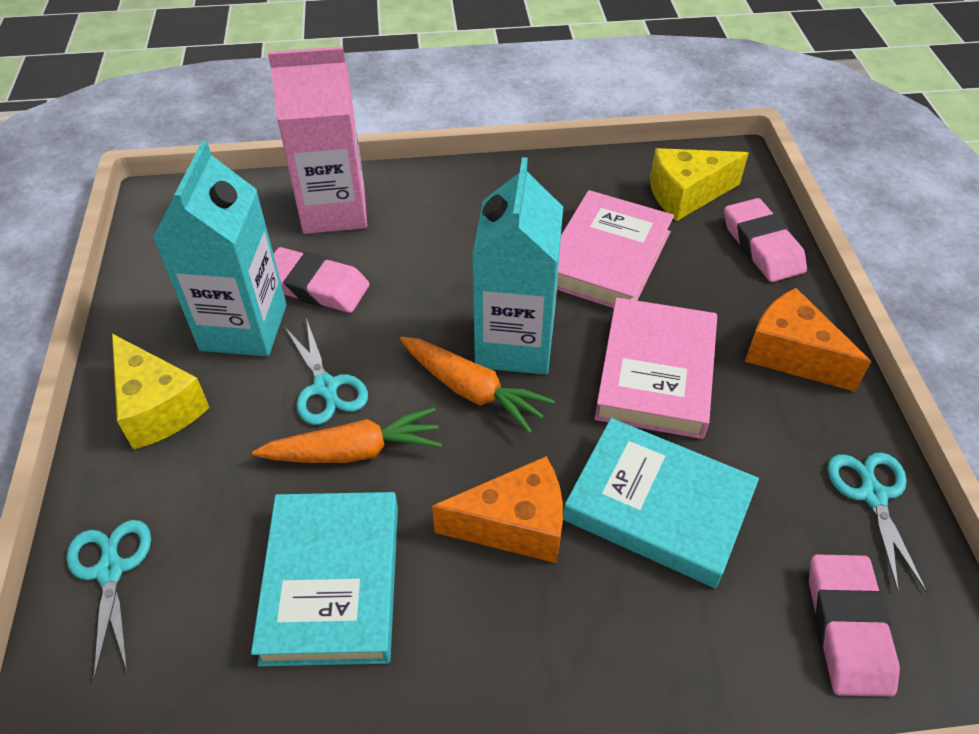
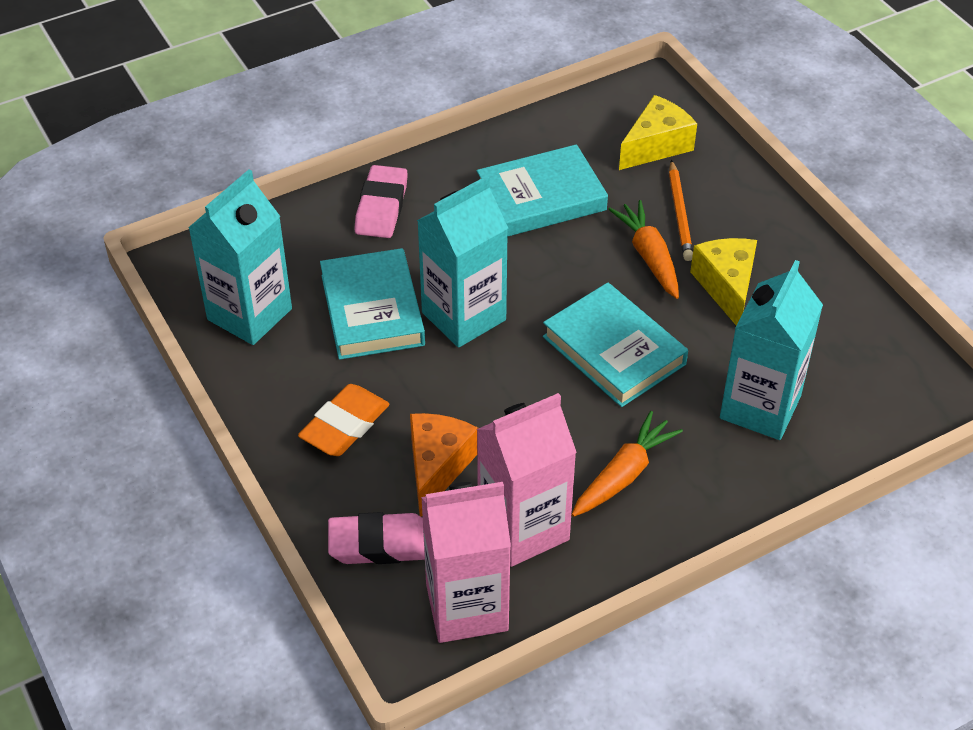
orange cheese: [432,456,563,563] [745,288,871,391] = 2 -> [410,413,478,517] = 1
orange eraser: none = 0 -> [298,384,390,456] = 1
orange pencil: none = 0 -> [669,160,693,261] = 1
pink book: [557,190,674,308] [594,298,717,439] = 2 -> none = 0
pink carton: [268,46,367,234] = 1 -> [421,482,511,643] [476,393,577,567] = 2
pink eraser: [273,247,370,313] [724,198,807,282] [809,554,900,697] = 3 -> [328,512,425,564] [354,165,408,238] = 2
turquoise book: [251,492,398,667] [563,418,759,588] = 2 -> [320,248,425,360] [477,144,608,237] [543,282,688,407] = 3
turquoise carton: [153,141,287,356] [472,157,563,375] = 2 -> [188,170,292,345] [417,176,508,348] [720,260,823,440] = 3
turquoise scissors: [66,520,151,680] [284,318,368,425] [827,452,927,592] = 3 -> none = 0

